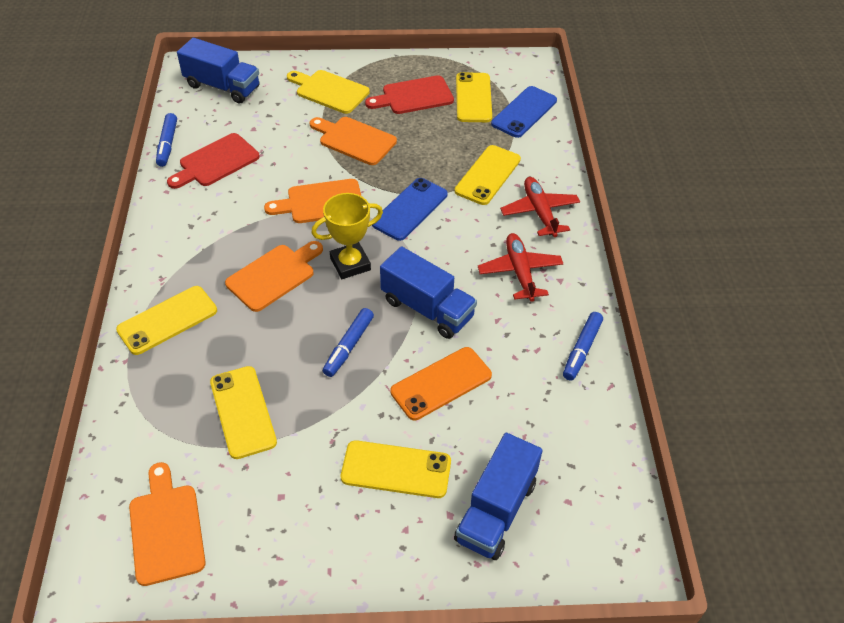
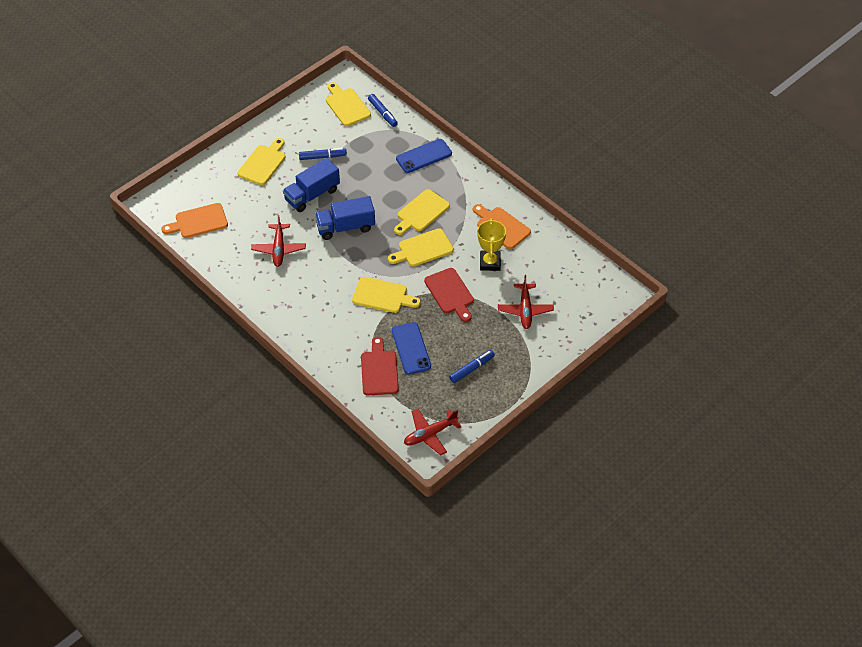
blue truck: [177,38,260,104] [380,246,477,339] [454,433,543,560] = 3 -> [283,158,340,212] [315,196,375,240] = 2
orange cutting board: [129,462,206,586] [225,241,323,312] [264,179,361,223] [310,117,397,165] = 4 -> [162,203,228,238] [473,204,531,249] = 2
orange phone: [390,347,492,420] = 1 -> none = 0
red plane: [478,233,564,302] [500,177,580,237] = 2 -> [251,215,306,267] [404,409,461,455] [498,275,554,329] = 3
yellow cutting board: [287,70,370,114] = 1 -> [237,138,286,185] [326,82,371,126] [352,277,421,313] [388,228,454,267] [394,189,450,235] = 5
yellow phone: [116,286,217,355] [210,366,277,459] [341,440,451,498] [454,145,521,205] [456,72,492,122] = 5 -> none = 0

